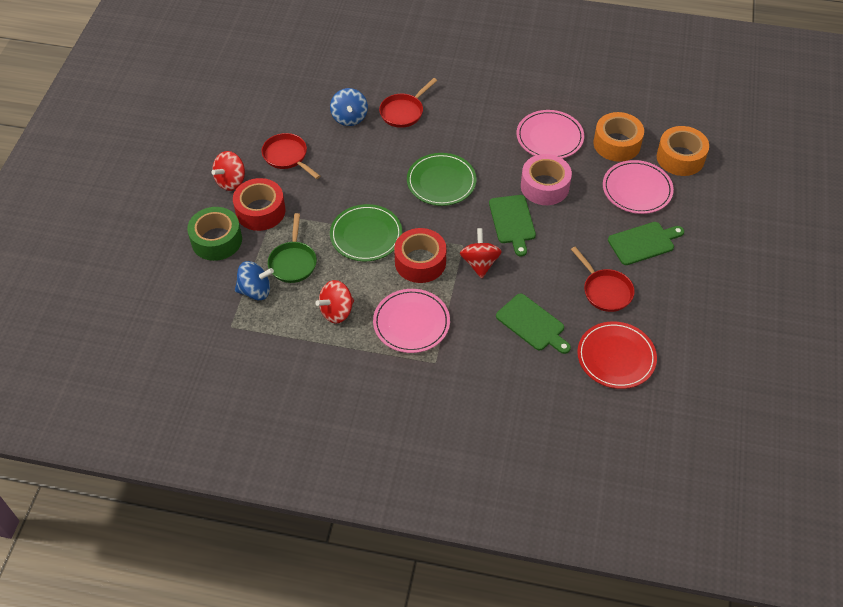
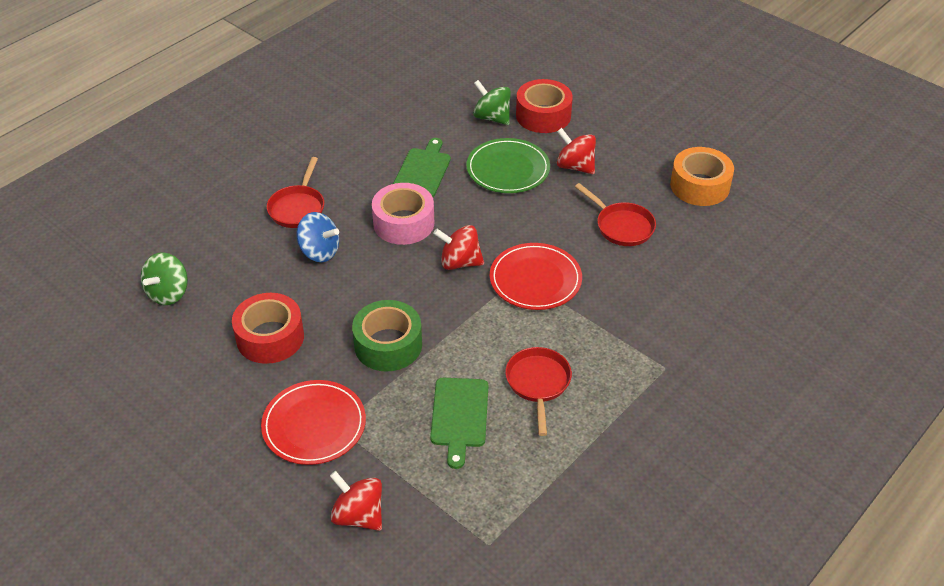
blue spinning top: [235,261,274,300] [330,88,368,126] = 2 -> [297,212,339,262] = 1
green cutting board: [489,195,536,256] [496,293,571,354] [608,222,684,265] = 3 -> [393,138,451,197] [430,378,488,469] = 2
green pan: [268,213,317,283] = 1 -> none = 0
green plate: [330,204,402,262] [407,153,477,206] = 2 -> [466,138,550,193] = 1
green spinning top: none = 0 -> [140,252,188,305] [473,80,511,125] = 2
orange tape: [594,112,644,162] [657,126,709,176] = 2 -> [670,147,734,206] = 1
pink plate: [373,289,450,353] [516,110,584,158] [603,160,674,214] = 3 -> none = 0
red plate: [577,322,657,389] = 1 -> [261,380,366,465] [490,243,582,310] = 2

